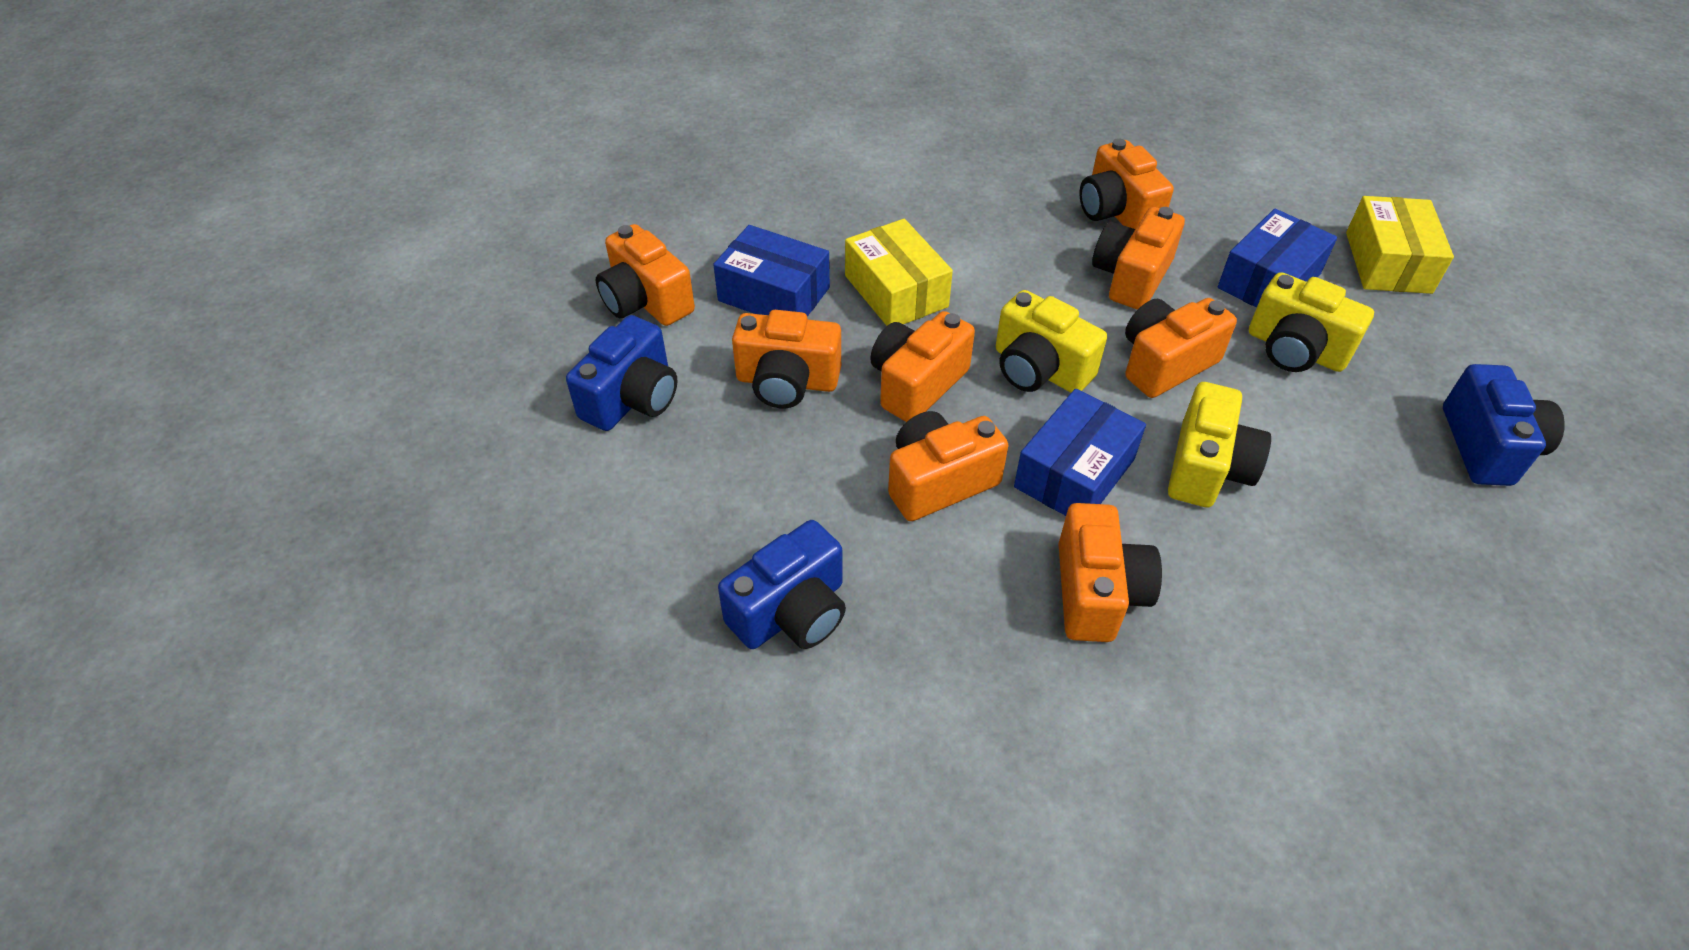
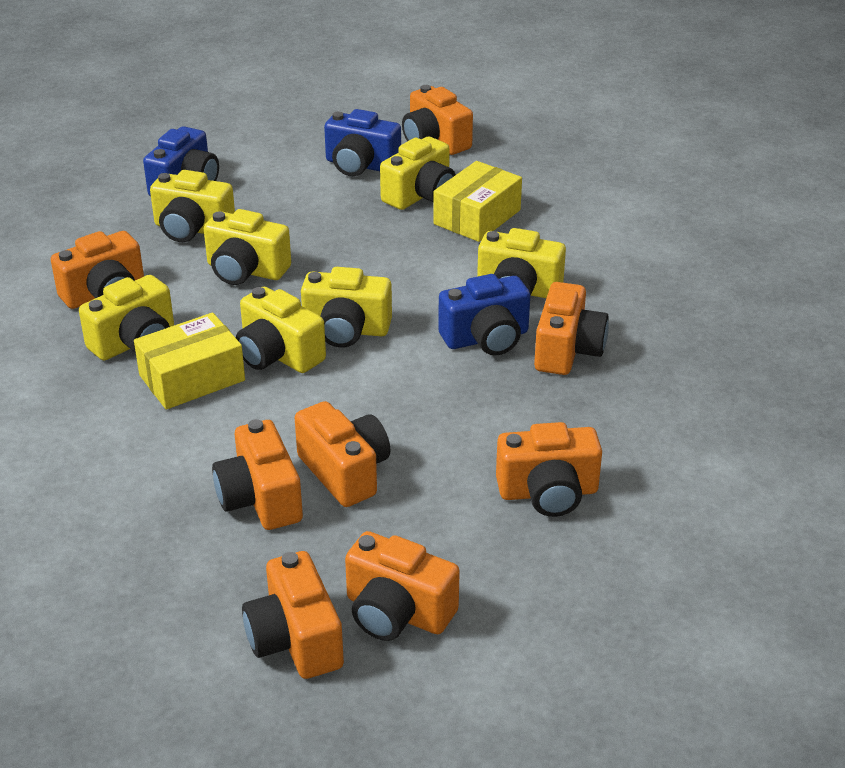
blue box: [713,225,830,316] [1014,389,1146,516] [1218,209,1337,308] = 3 -> none = 0
yellow camera: [996,290,1107,393] [1168,382,1271,508] [1249,272,1374,372] = 3 -> [79,275,174,360] [150,170,235,242] [204,209,291,285] [236,287,326,373] [301,267,392,348] [380,136,456,210] [477,228,566,298] = 7

